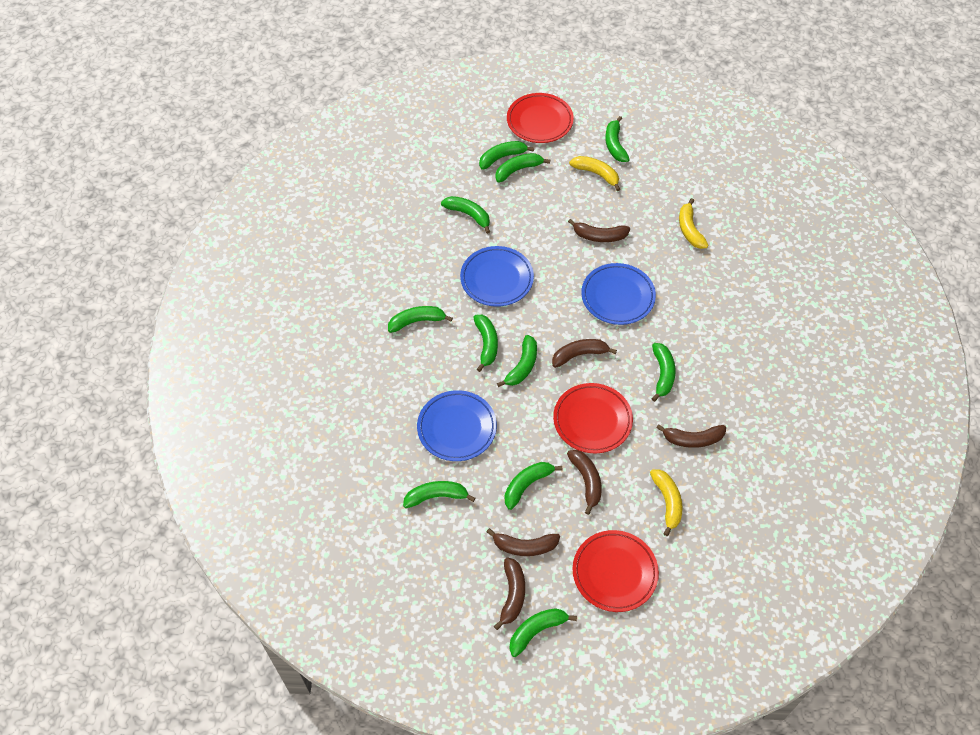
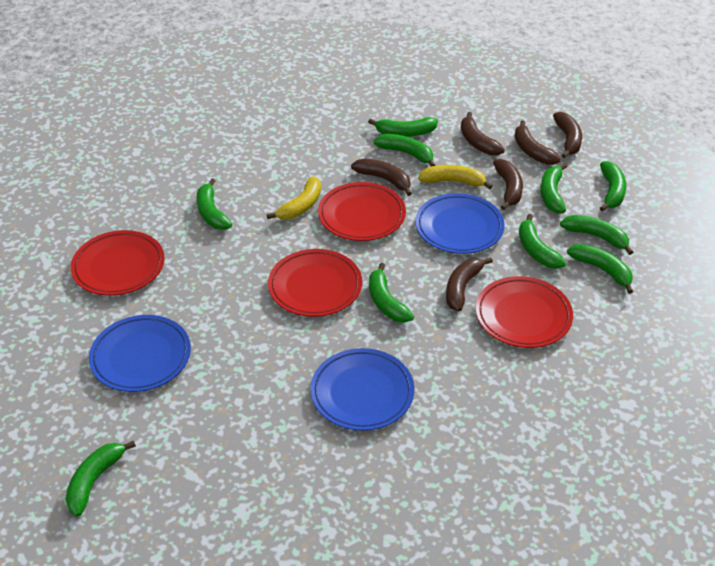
green banana: [388,306,453,333] [403,481,475,508] [441,196,490,234] [473,315,498,372] [479,141,534,170] [495,153,550,183] [497,335,537,387] [505,462,562,510] [509,608,577,657] [605,116,630,162] [651,343,675,402] = 11 -> [65,441,136,517] [197,179,232,230] [368,117,438,137] [369,263,414,323] [374,134,436,166] [519,214,566,269] [540,163,568,213] [560,215,633,255] [567,244,633,294] [600,161,626,212] = 10
red plate: [507,93,574,143] [553,383,633,453] [573,530,659,612] = 3 -> [71,230,165,296] [268,249,362,317] [318,182,406,241] [476,276,573,348] = 4
yellow banana: [569,156,620,191] [650,469,682,536] [679,198,709,249] = 3 -> [267,176,321,220] [418,165,493,189] = 2

